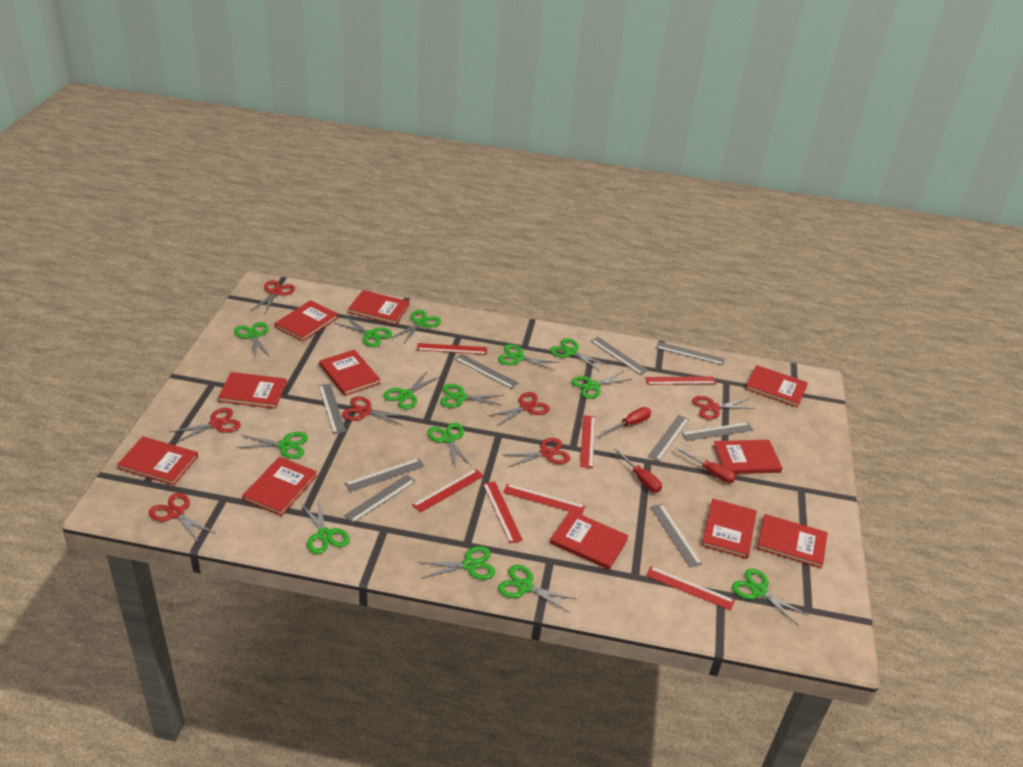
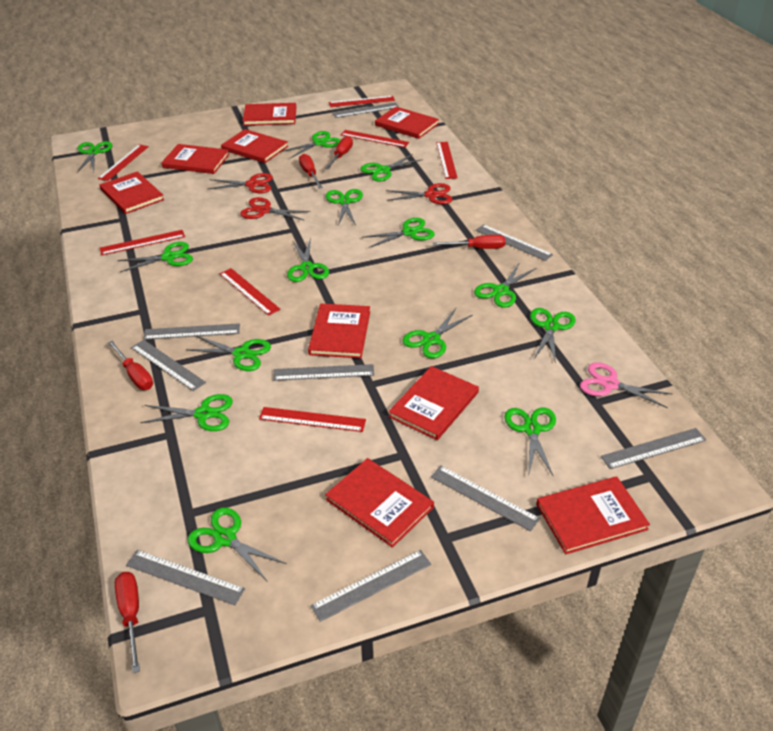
pink scissors: none = 0 -> [580,362,672,408] = 1
red book: [117,436,198,486] [218,372,287,409] [242,457,317,516] [274,300,338,342] [319,349,380,396] [348,290,409,325] [550,510,629,570] [701,499,757,559] [713,440,782,474] [745,365,808,408] [757,514,828,568] = 11 -> [99,171,164,214] [161,144,229,174] [221,129,288,163] [243,103,296,126] [308,303,370,358] [325,458,434,548] [375,107,439,139] [388,366,479,440] [536,476,650,554] = 9
red scissors: [149,493,216,542] [169,408,241,443] [251,280,295,314] [342,396,407,426] [488,392,550,427] [503,438,570,468] [692,396,756,420] = 7 -> [208,173,273,193] [240,197,310,220] [386,183,452,204] = 3
red screwdriver: [600,407,651,435] [613,448,662,492] [675,447,736,483] = 3 -> [108,341,153,390] [115,572,140,673] [299,154,323,189] [325,136,353,170] [433,235,505,249] = 5

